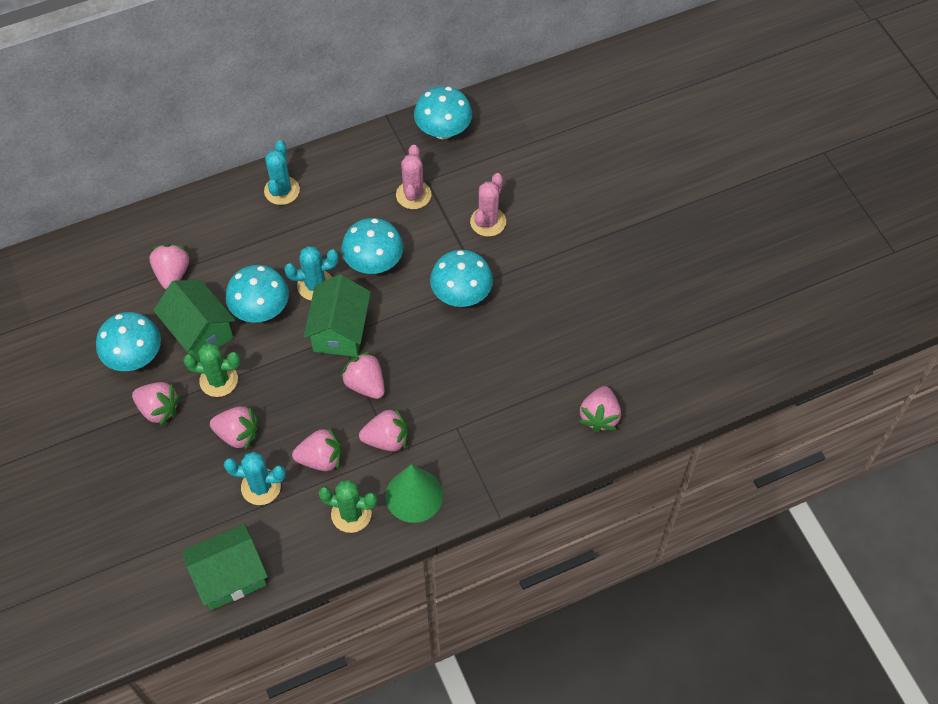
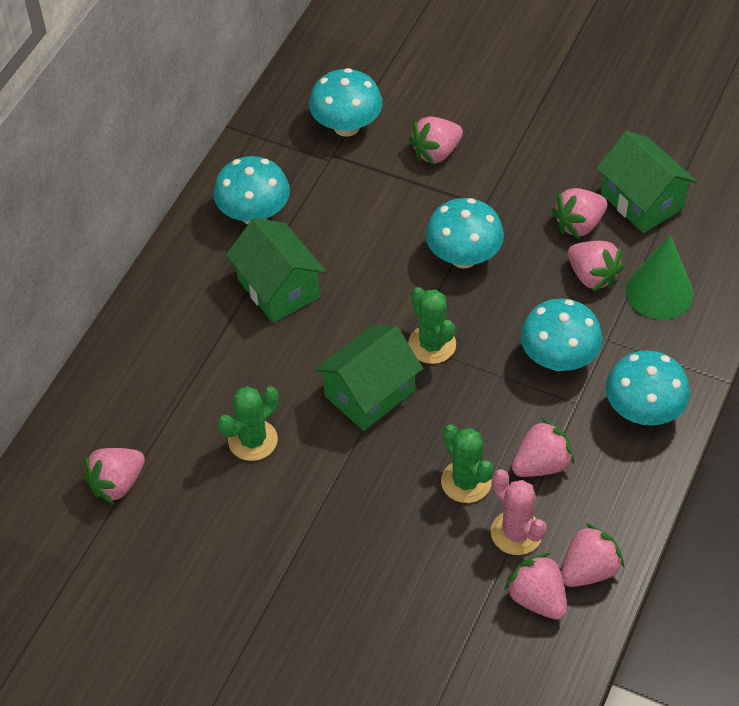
green cactus: [183,343,240,397] [318,480,377,533] = 2 -> [218,386,279,461] [408,287,456,364] [441,424,494,503] = 3
pink cactus: [396,145,431,209] [470,173,506,237] = 2 -> [491,469,547,555] = 1
turquoise cactus: [224,452,286,505] [264,140,300,205] [284,246,339,300] = 3 -> none = 0

